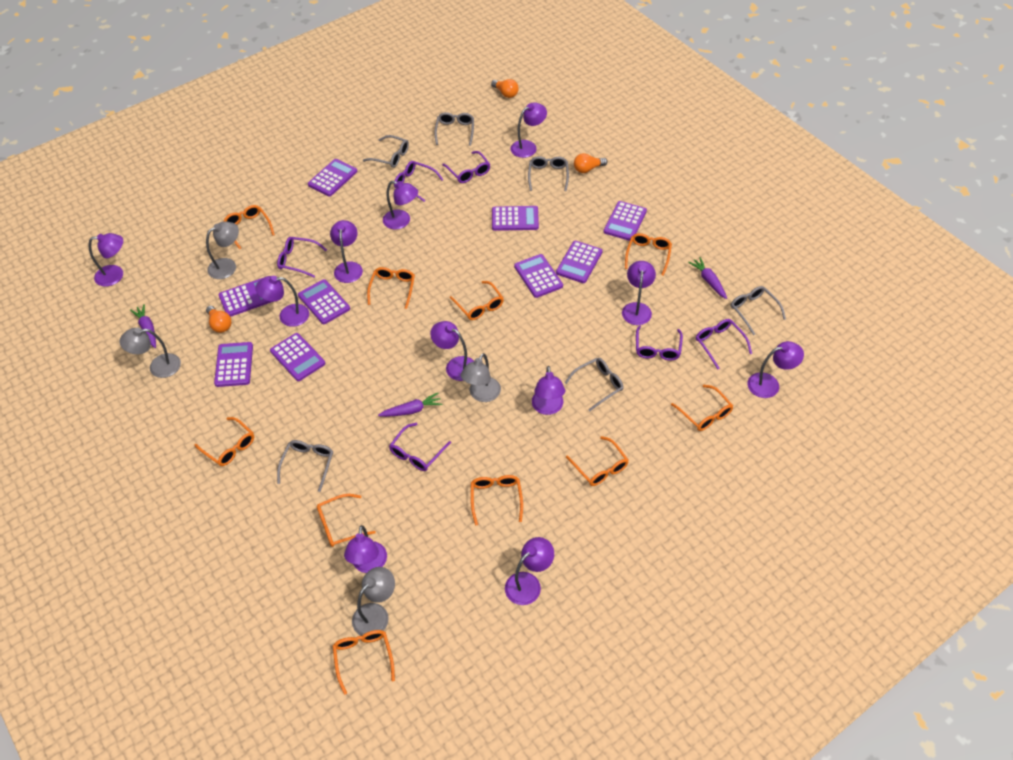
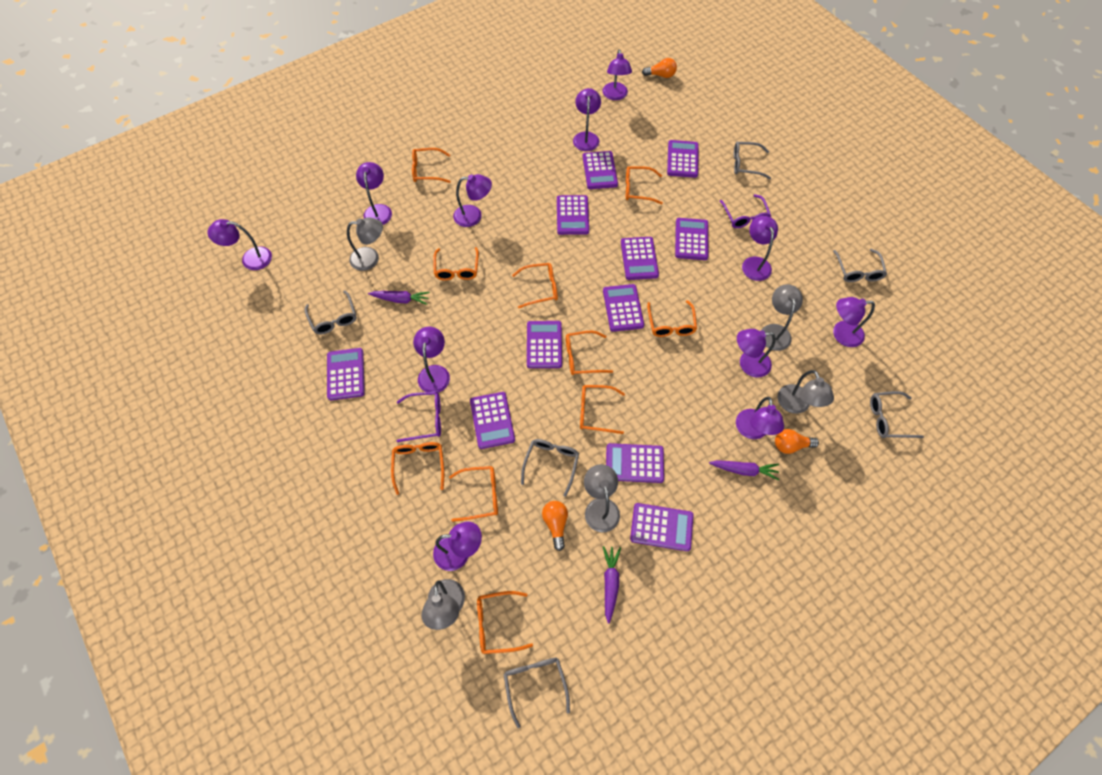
grey lamp: [119,328,181,378] [206,221,239,279] [352,567,395,636] [461,353,501,402] = 4 -> [347,217,383,271] [421,579,465,630] [584,464,620,532] [762,284,803,351] [778,370,834,414] = 5
purple calculator: [214,342,253,387] [218,278,271,317] [270,333,325,381] [298,279,350,324] [308,159,357,196] [492,206,539,231] [514,254,563,298] [556,241,603,283] [604,201,647,241] = 9 -> [327,348,365,400] [470,392,515,449] [527,321,562,368] [557,195,589,235] [583,151,618,189] [603,284,644,332] [606,443,664,483] [621,237,659,280] [630,503,694,551] [667,140,698,178] [675,218,708,260] = 11
purple glasses: [277,237,327,277] [389,423,451,471] [394,161,444,202] [442,151,490,183] [636,325,683,361] [696,319,752,370] = 6 -> [397,392,441,442] [720,194,771,228] = 2

